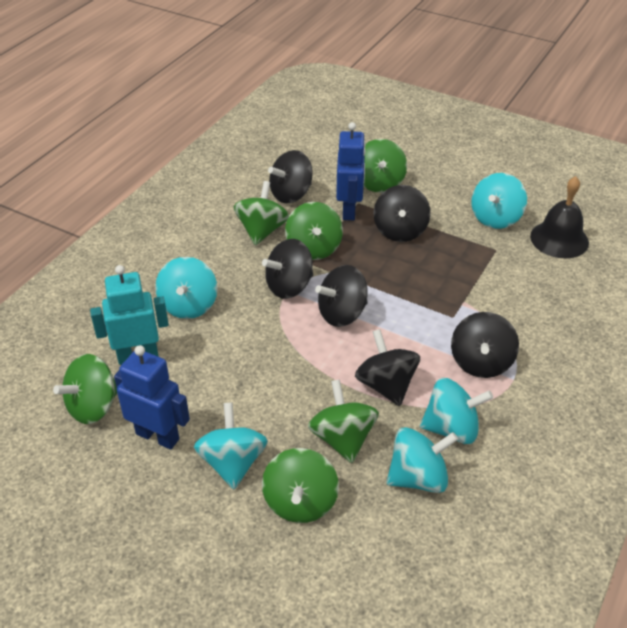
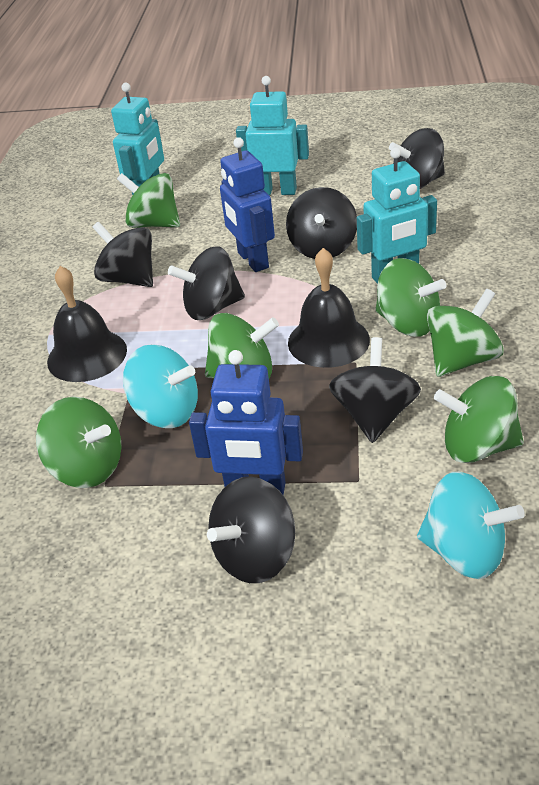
black bell: [530,176,589,258] = 1 -> [47,266,127,382] [288,248,370,368] = 2
turquoise robot: [90,265,169,365] = 1 -> [111,83,164,195] [236,76,309,195] [357,147,437,284] = 3
turquoise spinning top: [155,257,218,319] [194,402,268,489] [387,427,458,493] [420,378,493,444] [471,173,527,229] = 5 -> [123,344,198,428] [417,472,525,579] = 2

